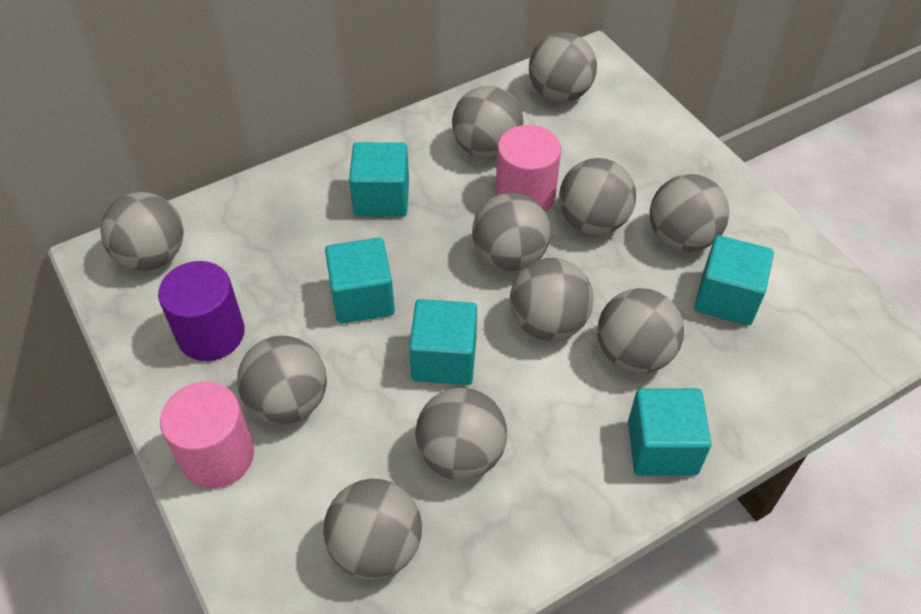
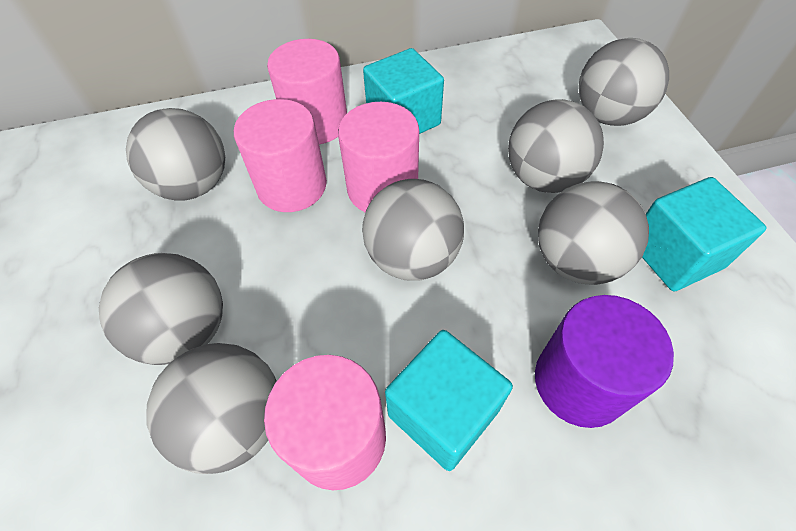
grey ball: [100,192,184,271] [237,336,327,424] [323,479,422,579] [415,388,507,480] [452,86,524,159] [472,193,551,272] [510,258,593,341] [529,32,597,102] [559,158,636,235] [597,288,684,373] [650,174,729,252] = 11 -> [99,253,223,365] [126,108,225,201] [147,343,277,474] [362,179,464,281] [508,99,604,193] [538,181,649,285] [579,38,669,126] = 7
pink cylinder: [160,382,254,488] [495,125,561,212] = 2 -> [234,99,327,212] [264,355,386,490] [267,39,347,144] [338,102,419,213] = 4
turquoise cube: [325,237,395,324] [349,142,409,217] [409,299,477,385] [628,388,712,476] [694,235,774,325] = 5 -> [363,48,444,134] [385,330,513,471] [642,177,766,291] = 3

